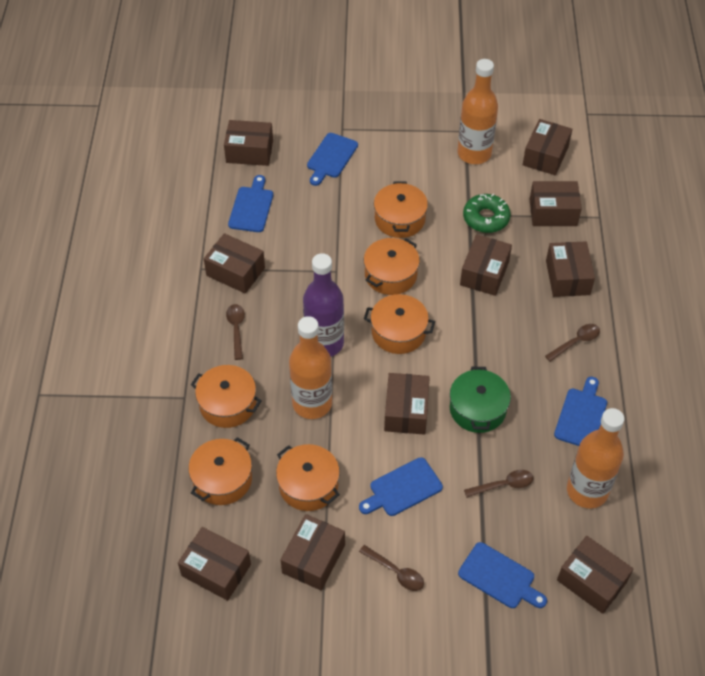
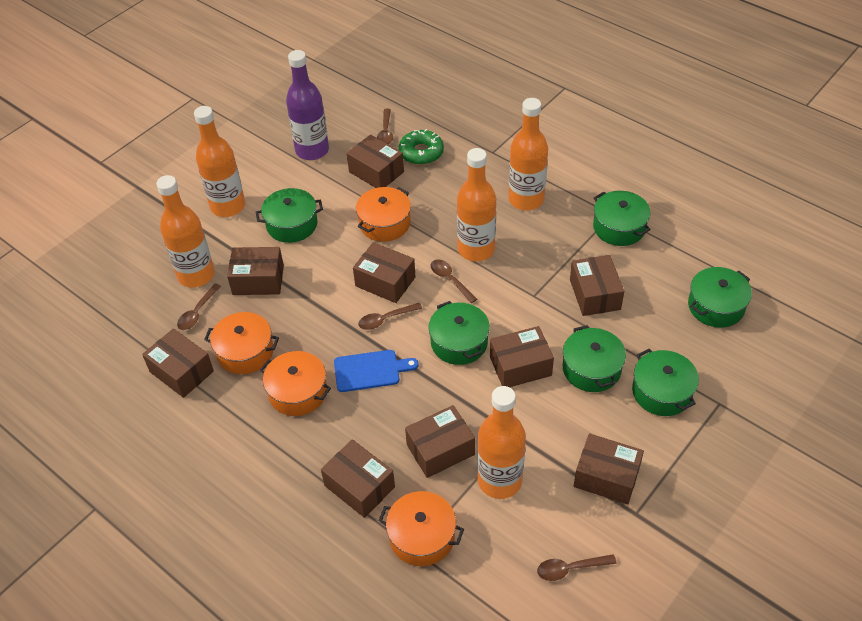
blue cutting board: [228,175,273,232] [307,133,358,186] [359,457,443,516] [458,542,547,608] [554,377,607,446] = 5 -> [334,350,419,392] = 1
brown box: [178,527,251,601] [204,233,265,294] [224,120,273,166] [280,514,345,591] [384,373,430,435] [460,234,512,296] [523,119,572,175] [530,181,582,226] [546,242,595,297] [557,536,633,614] = 10 -> [142,328,214,398] [227,247,284,295] [321,439,395,518] [347,134,404,188] [353,242,416,303] [405,405,475,478] [490,326,554,387] [570,255,624,316] [574,433,644,505] = 9
brown spoon: [226,304,245,360] [359,545,424,591] [464,470,534,498] [545,324,600,362] = 4 -> [177,283,221,330] [358,303,422,330] [377,109,393,144] [431,260,477,303] [537,554,617,581] = 5
green pot: [450,367,511,433] = 1 -> [256,188,323,243] [428,301,490,365] [563,325,626,392] [593,191,651,246] [632,349,699,416] [688,267,752,327] = 6
orange bottle: [289,316,332,419] [457,59,498,164] [567,408,625,509] = 3 -> [156,175,215,288] [194,106,245,217] [457,148,496,261] [477,386,526,499] [508,98,548,210] = 5
orange pot: [188,437,252,505] [191,365,262,428] [276,444,340,511] [364,238,420,295] [364,294,435,354] [374,182,428,238] = 6 -> [204,312,279,374] [259,351,331,416] [356,187,411,242] [379,491,464,566] = 4

